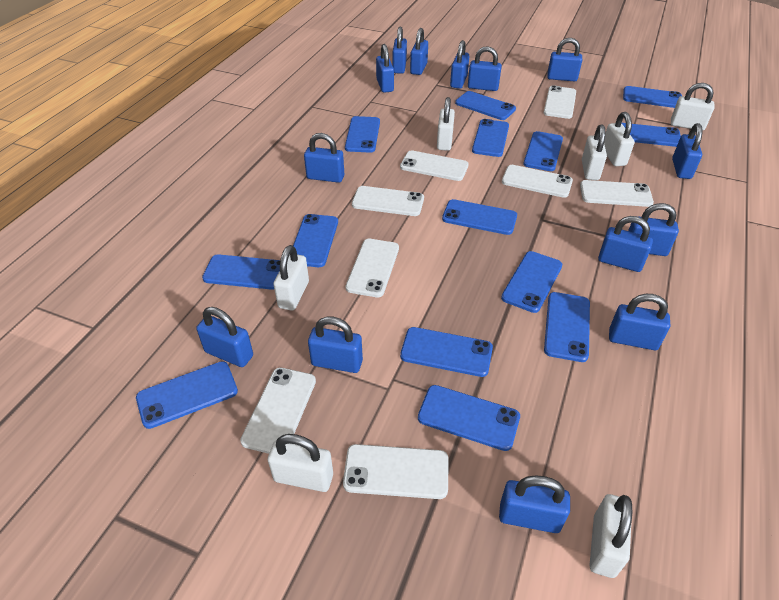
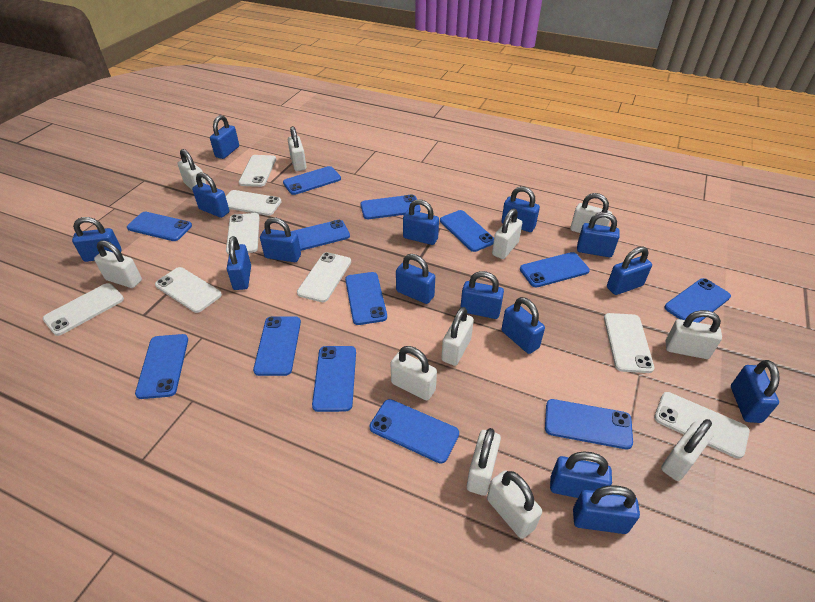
blue padlock: [196,307,253,367] [304,133,344,183] [308,316,363,373] [376,44,394,93] [393,27,407,74] [410,28,428,75] [450,40,469,89] [468,46,502,91] [499,475,570,533] [547,38,582,82] [598,216,653,272] [609,294,670,350] [628,203,679,256] [672,123,703,179] = 14 -> [72,217,122,262] [192,172,230,218] [210,115,239,159] [227,236,251,290] [260,217,301,262] [396,254,435,304] [403,199,439,245] [460,271,504,319] [501,186,540,232] [502,297,545,354] [550,451,612,498] [573,485,640,534] [577,212,620,257] [607,247,652,295] [731,360,780,423] = 15
blue phone: [136,361,238,429] [202,254,280,290] [293,214,338,267] [345,116,380,153] [400,327,493,377] [418,385,520,451] [442,199,517,235] [455,91,516,120] [472,119,509,157] [501,251,562,313] [523,131,563,171] [544,292,590,362] [622,123,681,147] [623,86,682,108] = 14 -> [127,212,192,241] [135,334,188,399] [253,316,301,376] [283,166,341,195] [290,220,350,251] [312,346,356,412] [345,272,387,325] [360,194,421,219] [369,399,459,464] [440,210,494,252] [520,252,590,288] [545,399,633,449] [664,278,731,323] = 13
white padlock: [268,434,333,492] [273,245,309,311] [437,97,455,151] [582,125,607,180] [590,494,632,578] [604,112,635,166] [671,83,715,130] = 7 -> [94,240,142,288] [178,149,206,191] [288,126,306,171] [390,346,437,401] [441,307,474,366] [467,428,501,496] [487,470,542,539] [492,208,522,259] [570,193,612,233] [661,419,714,481] [666,310,722,359] = 11

